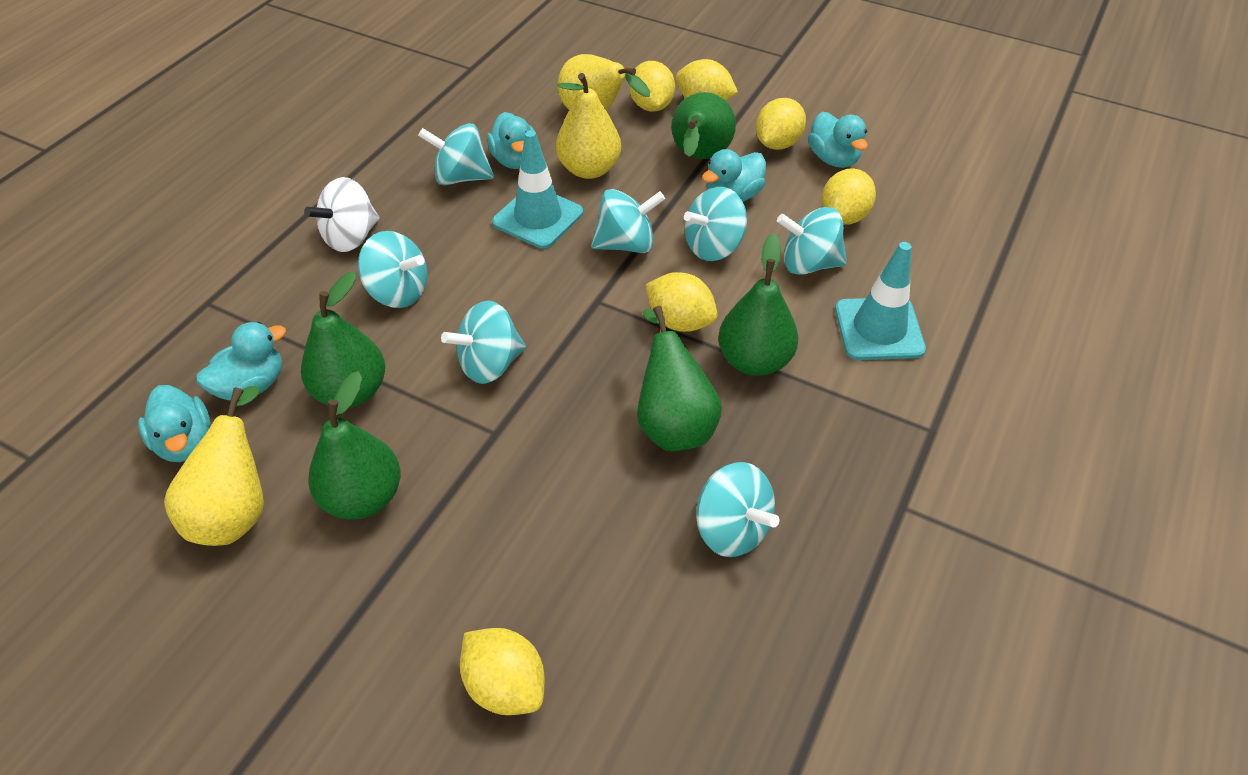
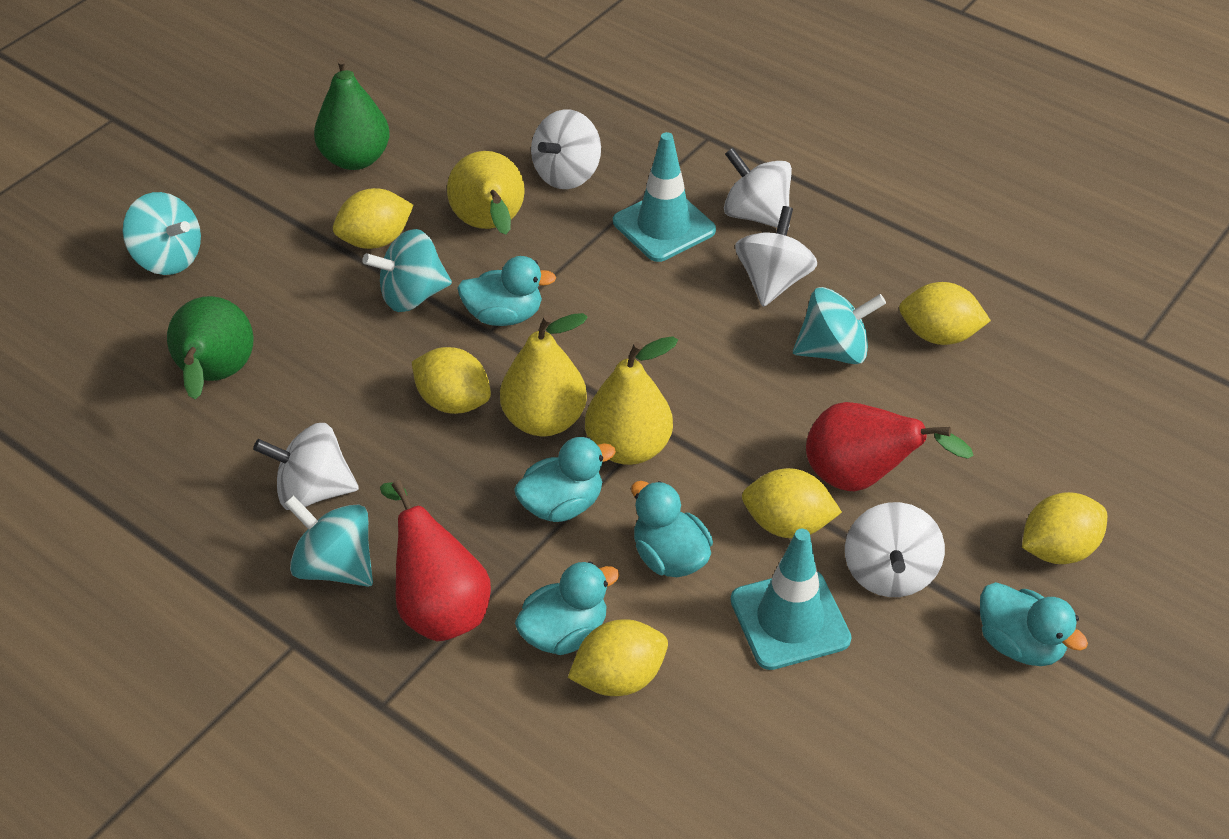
green pear: [301,272,385,408] [308,371,401,519] [637,306,722,451] [671,92,736,159] [718,233,798,376] = 5 -> [167,296,254,400] [314,57,390,170] = 2
red pear: none = 0 -> [380,480,491,641] [806,402,974,491] = 2
turquoise spinning top: [358,231,427,308] [418,123,494,186] [441,301,526,384] [591,189,665,253] [684,187,747,261] [696,462,779,557] [777,207,847,275] = 7 -> [122,192,201,275] [284,495,373,587] [362,229,452,312] [793,287,886,364] = 4
white spinning top: [304,177,380,252] = 1 -> [253,423,359,510] [531,109,601,189] [724,148,792,229] [735,206,817,307] [845,502,945,597] = 5

